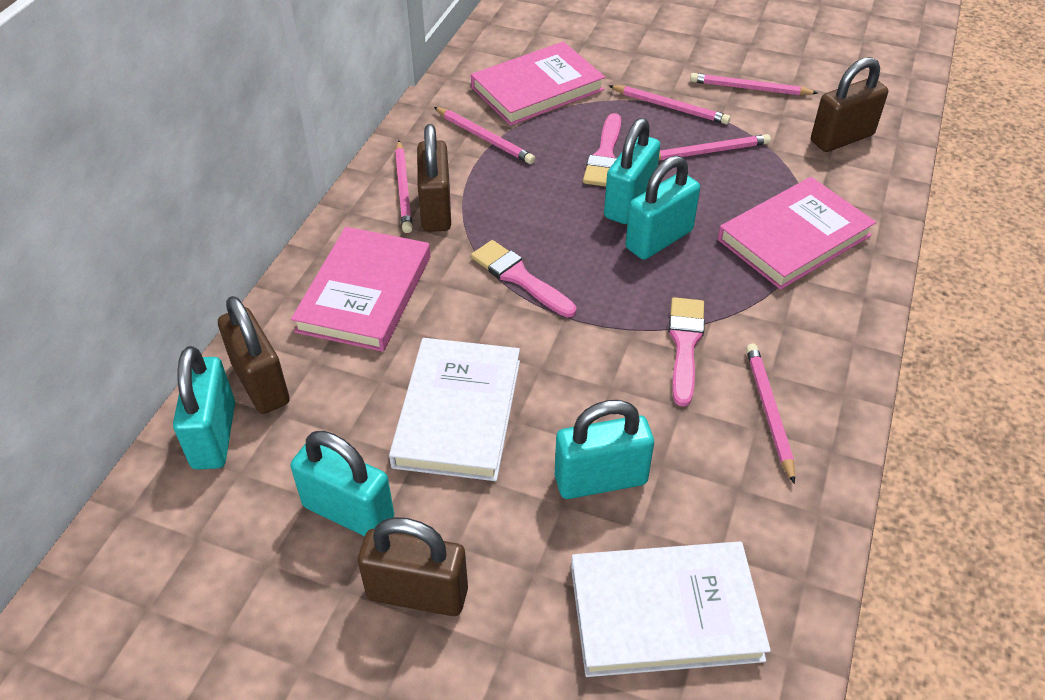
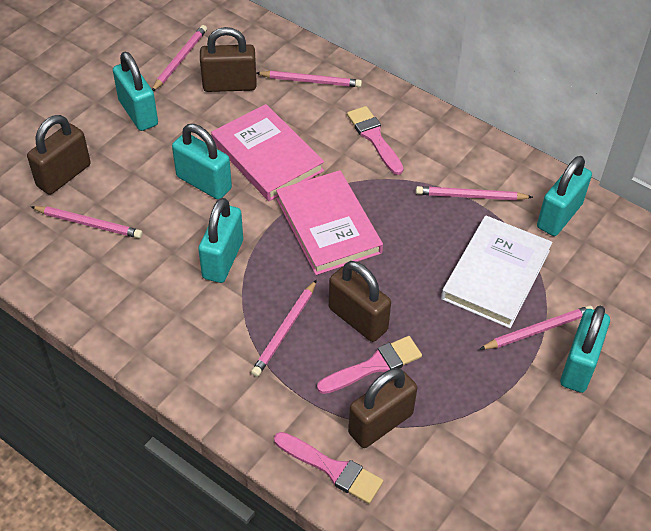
pink book: [291,227,430,352] [471,42,605,126] [718,177,876,290] = 3 -> [211,104,324,201] [276,170,383,275] = 2
white book: [389,338,520,481] [571,541,771,677] = 2 -> [441,216,552,328] = 1

